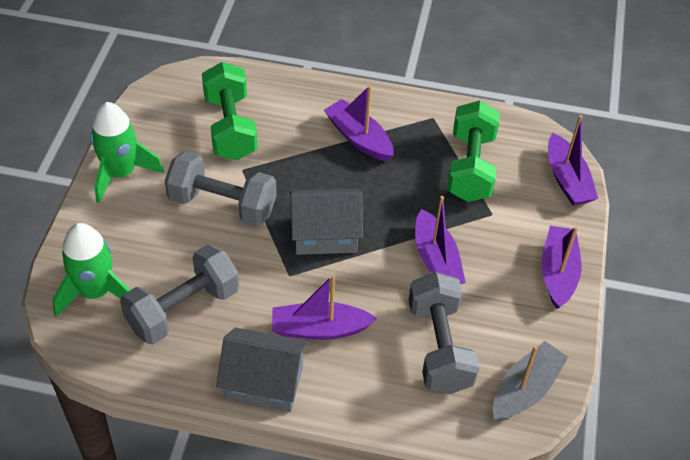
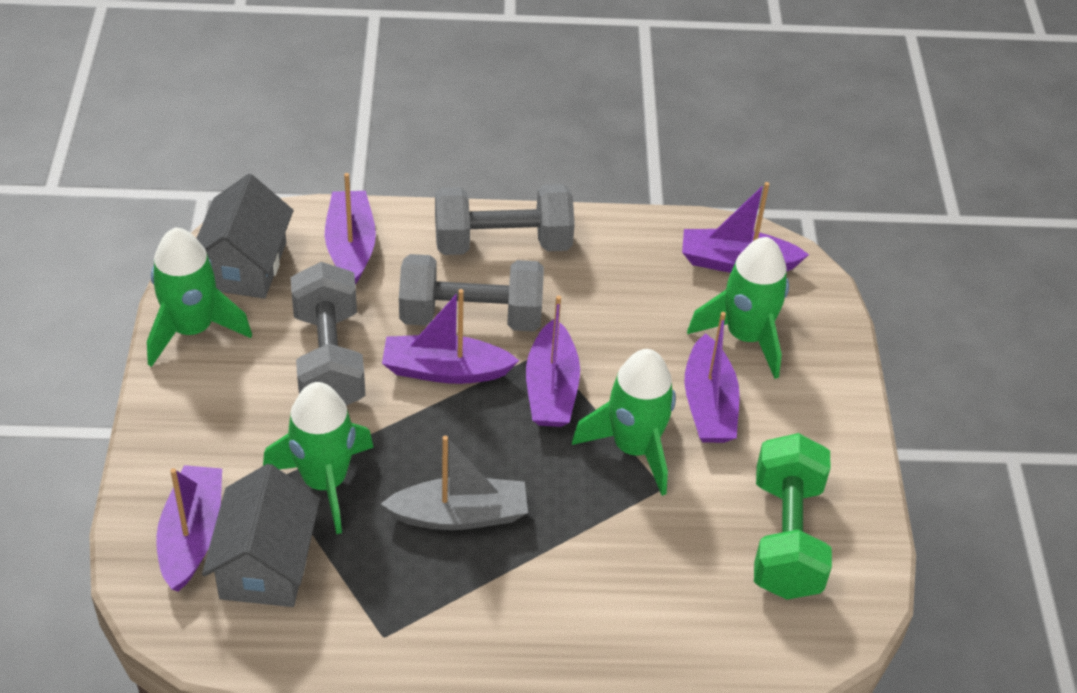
green dumbbell: [202,62,258,160] [447,100,500,202] = 2 -> [754,433,832,600] = 1
green rocket: [53,223,130,316] [90,102,164,203] = 2 -> [147,227,252,367] [263,382,374,534] [572,349,676,496] [687,237,789,379] = 4
purple boat: [272,275,377,340] [324,85,394,161] [415,196,466,284] [542,226,582,309] [548,115,598,206] = 5 -> [156,465,222,592] [325,173,376,284] [382,289,519,384] [526,295,580,427] [682,182,809,273] [684,312,740,443] = 6

